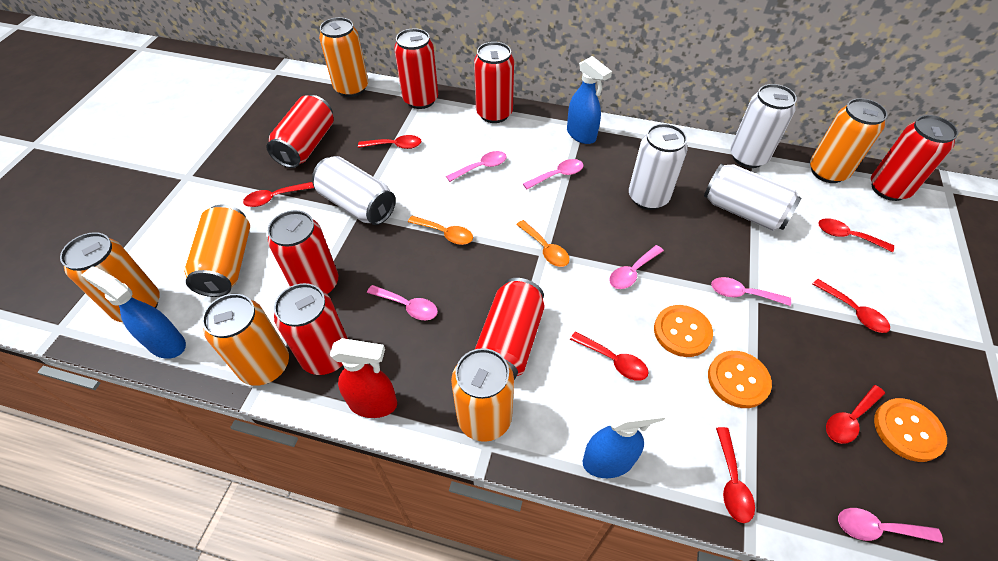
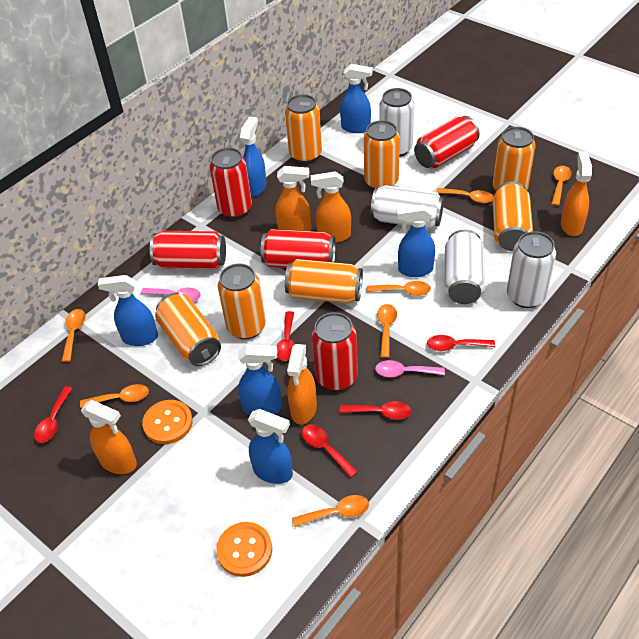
blue spray bottle: [81,267,186,359] [567,56,612,144] [583,400,668,478] = 3 -> [98,275,158,346] [238,345,282,415] [240,116,267,197] [248,409,293,484] [340,64,373,133] [397,205,435,277] = 6
orange button: [654,305,713,357] [708,351,772,408] [874,398,947,462] = 3 -> [142,400,193,444] [216,522,272,577] = 2
orange can: [60,232,160,322] [184,204,250,297] [202,294,289,386] [319,17,368,97] [451,348,514,442] [810,98,888,183] = 6 -> [155,293,221,366] [218,264,266,340] [285,94,322,163] [285,259,363,304] [364,120,400,189] [493,127,536,190] [493,181,533,251] = 7
orange spoon: [408,216,473,245] [516,220,570,267] = 2 -> [62,309,85,362] [80,384,149,408] [292,495,369,527] [367,281,431,296] [377,304,397,358] [436,188,494,203] [551,166,571,206] = 7
orange spray bottle: none = 0 -> [81,400,137,474] [275,166,311,231] [287,344,317,424] [311,171,351,243] [561,152,592,236] = 5
pink spoon: [367,285,438,320] [446,151,507,182] [523,159,584,189] [609,245,664,289] [711,277,791,306] [838,508,943,543] = 6 -> [141,288,201,302] [375,360,445,377] = 2
red can: [267,95,334,168] [268,210,338,295] [274,283,348,375] [394,28,438,109] [474,42,514,123] [475,278,544,380] [871,115,958,201] = 7 -> [150,231,226,269] [209,148,252,219] [261,229,336,268] [312,312,358,391] [414,116,480,169] = 5
red spoon: [243,182,314,207] [358,135,422,149] [570,332,648,381] [716,427,755,523] [813,279,890,333] [818,218,894,252] [826,385,885,444] = 7 -> [34,386,73,443] [277,311,295,361] [302,424,358,478] [340,401,412,420] [427,335,495,351] = 5
red spray bottle: [329,338,397,418] = 1 -> none = 0

